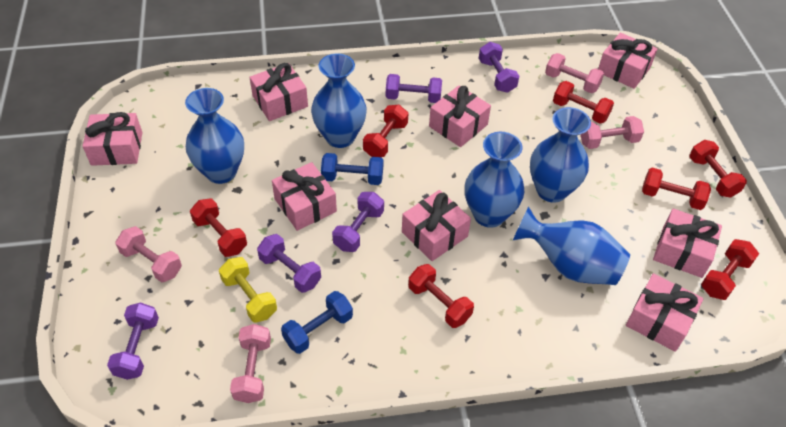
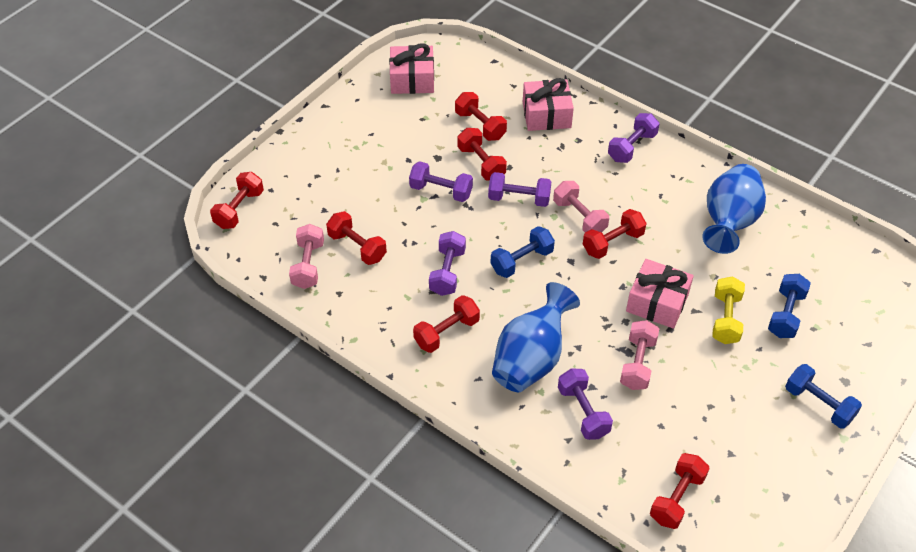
blue dumbbell: [281,291,353,354] [321,153,383,185] = 2 -> [491,226,555,278] [768,274,811,338] [785,364,862,429] = 3
blue vase: [185,88,244,184] [311,53,367,148] [465,132,524,228] [513,206,630,285] [530,107,591,202] = 5 -> [492,282,580,392] [702,164,766,254] = 2
pink dumbbell: [115,226,182,282] [230,324,271,403] [545,53,604,93] [580,116,644,149] = 4 -> [289,224,324,289] [553,181,609,233] [620,320,659,390] = 3
pink gift: [83,112,142,166] [249,63,308,121] [272,162,337,231] [402,190,471,261] [429,85,491,147] [598,33,657,89] [626,273,704,352] [653,208,722,278] = 8 -> [389,43,434,94] [523,78,574,131] [626,259,694,329] = 3

